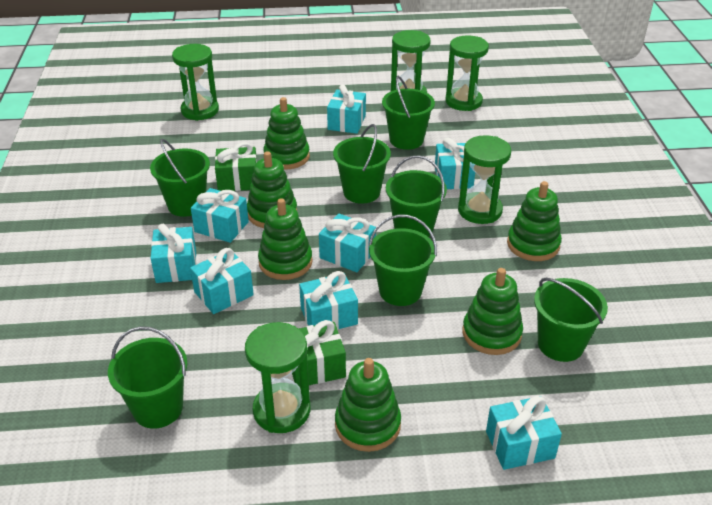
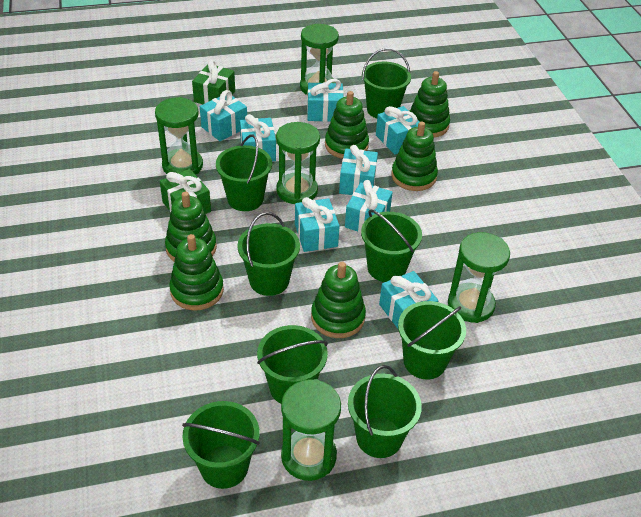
green bucket: [108,326,187,429] [150,139,210,217] [333,124,391,204] [369,215,437,306] [382,76,435,150] [386,155,447,237] [534,278,608,362] = 7 -> [182,401,260,489] [216,134,272,211] [237,212,300,296] [257,325,328,404] [348,365,422,458] [361,209,422,282] [362,48,411,119] [398,301,466,379] = 8

